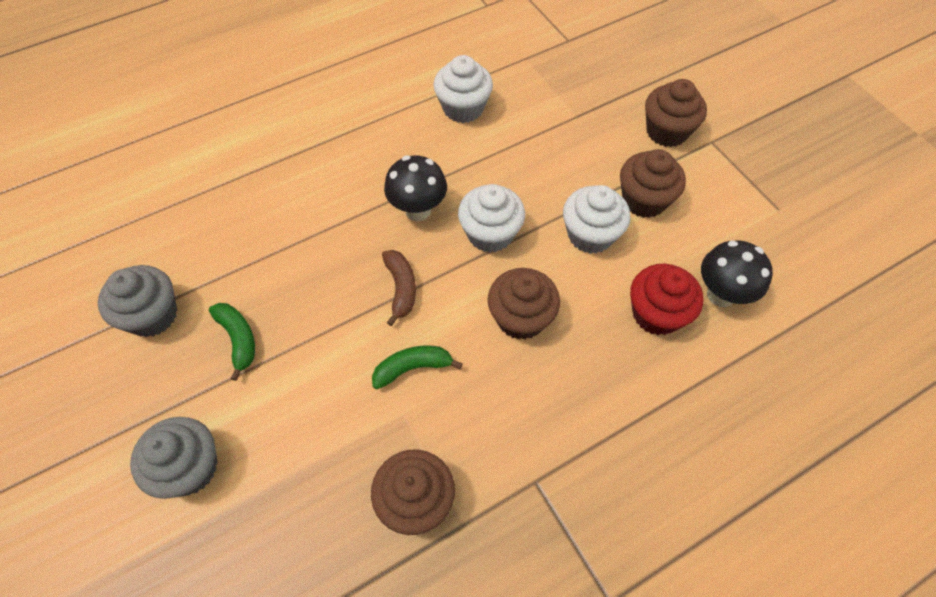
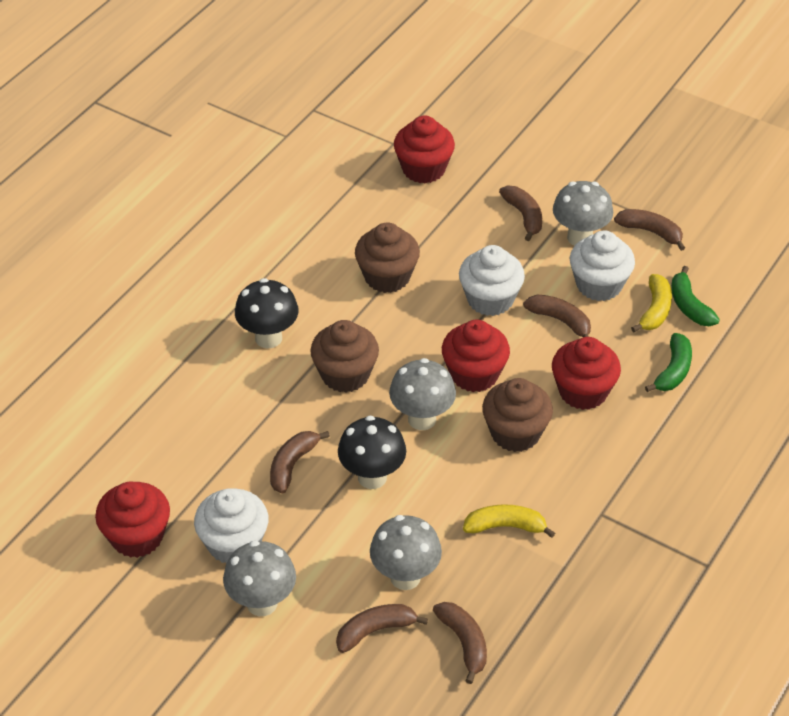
brown banana: [382,250,416,326] = 1 -> [270,431,330,494] [336,604,428,653] [433,602,487,684] [499,186,542,241] [523,294,591,337] [614,209,685,251] = 6
brown cupcake: [371,450,455,535] [488,268,560,340] [620,149,686,218] [645,79,707,147] = 4 -> [310,320,379,393] [355,222,420,293] [482,378,553,452] = 3
grey cupcake: [98,265,177,337] [130,417,218,499] = 2 -> none = 0
grey mushroom: none = 0 -> [223,540,296,616] [370,515,442,590] [389,358,456,430] [553,181,613,246] = 4
red cupcake: [630,264,703,335] = 1 -> [95,482,170,558] [394,116,455,184] [442,320,510,392] [552,337,621,410] = 4
yellow banana: none = 0 -> [463,504,555,538] [631,274,672,332] = 2

